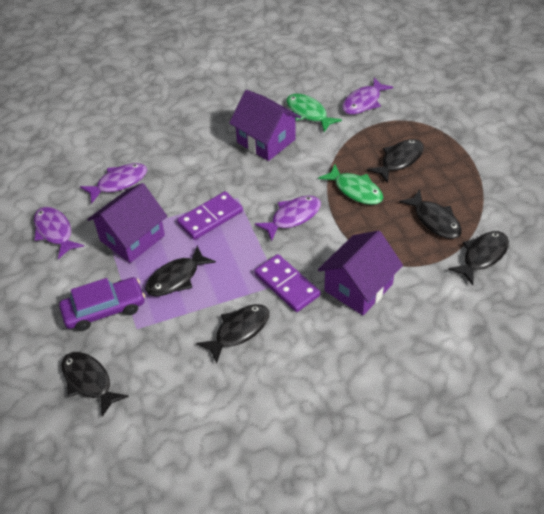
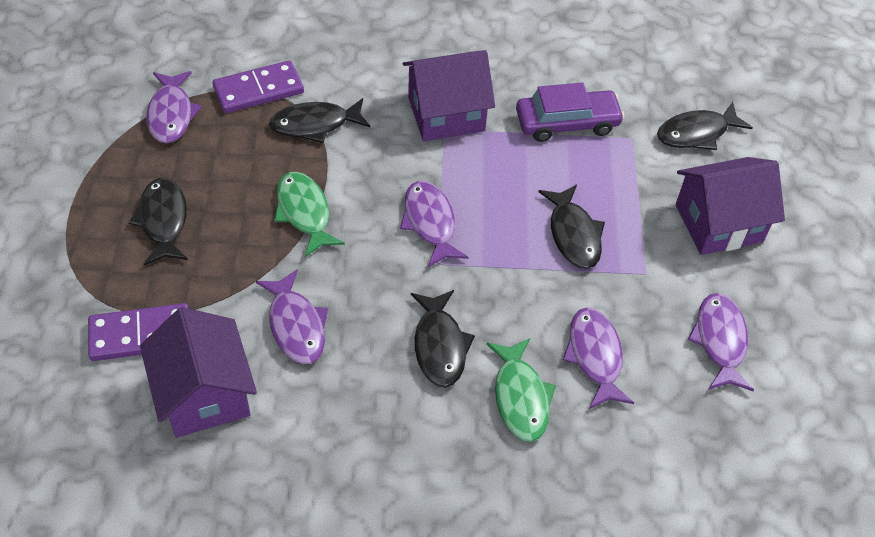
black fish: [61,352,129,417] [145,245,216,296] [196,304,269,364] [367,139,424,183] [399,190,462,239] [448,231,509,285] = 6 -> [129,178,188,265] [269,98,370,143] [411,290,475,387] [538,184,605,269] [657,102,753,150] = 5
purple fish: [34,207,84,259] [80,163,147,204] [255,196,321,242] [342,77,393,115] = 4 -> [146,71,202,143] [256,269,328,364] [400,181,468,267] [563,307,634,409] [688,293,754,391] = 5

